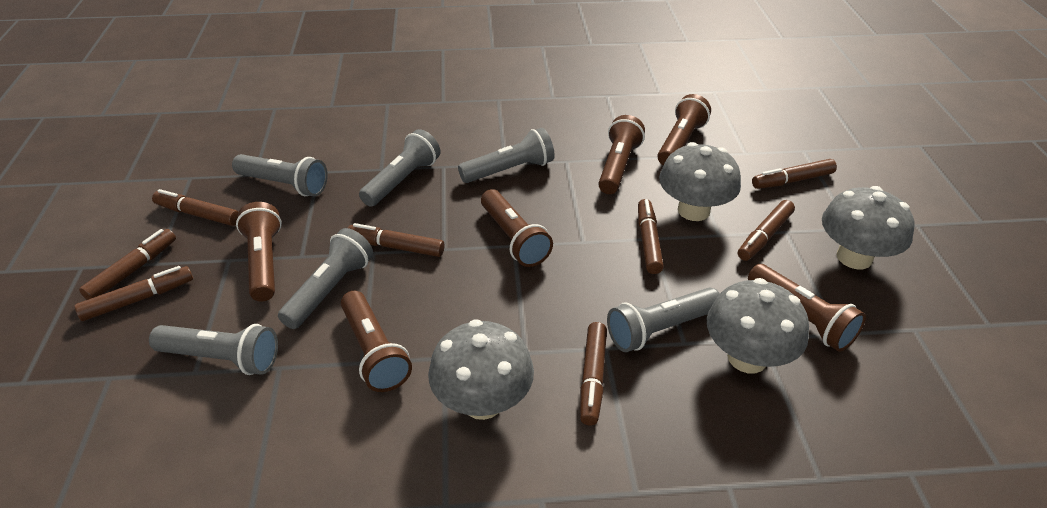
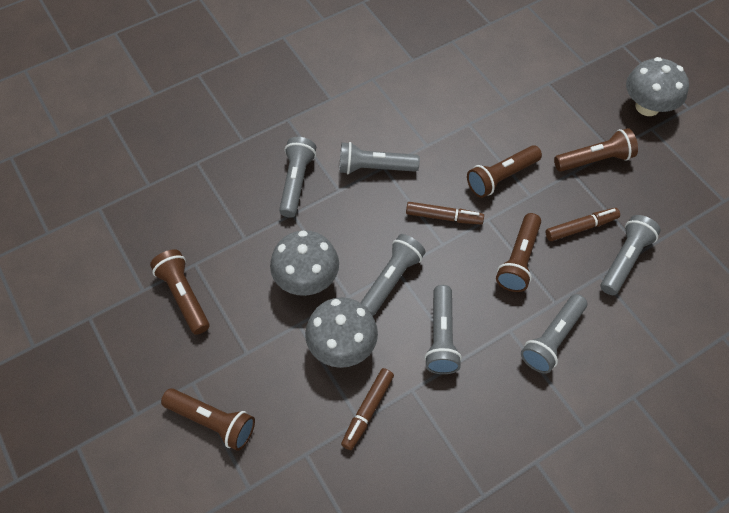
brown flashlight: [236,202,282,301] [341,291,412,392] [481,189,553,267] [598,115,645,194] [657,94,711,165] [748,264,866,352] = 6 -> [150,249,209,335] [161,388,255,451] [467,145,542,198] [496,213,541,292] [554,128,638,172] = 5
brown marker: [74,266,193,321] [79,229,176,300] [152,189,238,226] [348,223,444,257] [580,322,607,425] [638,199,664,274] [738,200,795,261] [752,159,837,189] = 8 -> [341,368,394,450] [406,202,484,224] [546,208,620,241] = 3
grey mushroom: [428,319,534,420] [659,142,741,221] [707,278,809,373] [822,186,914,269] = 4 -> [270,230,339,296] [305,297,378,368] [626,57,689,116] = 3

